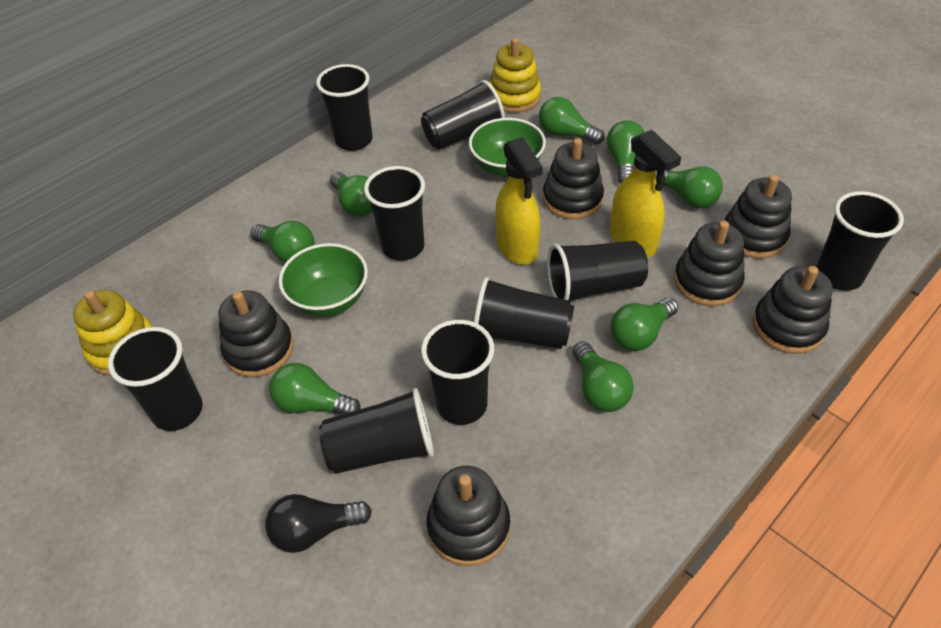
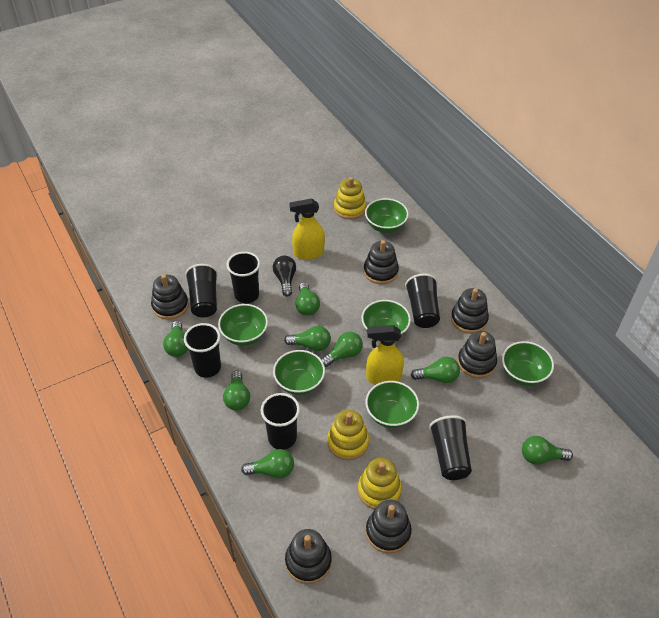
black cup: [108,327,203,431] [316,64,373,151] [319,388,434,474] [364,166,425,261] [421,80,505,149] [421,320,494,425] [474,277,574,349] [547,241,648,301] [817,191,904,291] = 9 -> [184,323,221,378] [185,264,218,318] [226,252,260,303] [261,393,300,450] [405,274,440,328] [429,415,472,480] = 6
green bowl: [279,243,368,317] [469,118,546,177] = 2 -> [218,304,268,346] [273,350,325,395] [361,300,411,336] [365,198,409,233] [366,381,419,428] [502,341,554,386] = 6
yellow stacking toy: [73,290,153,376] [490,38,541,113] = 2 -> [327,410,369,460] [334,177,366,219] [358,458,402,509] = 3

